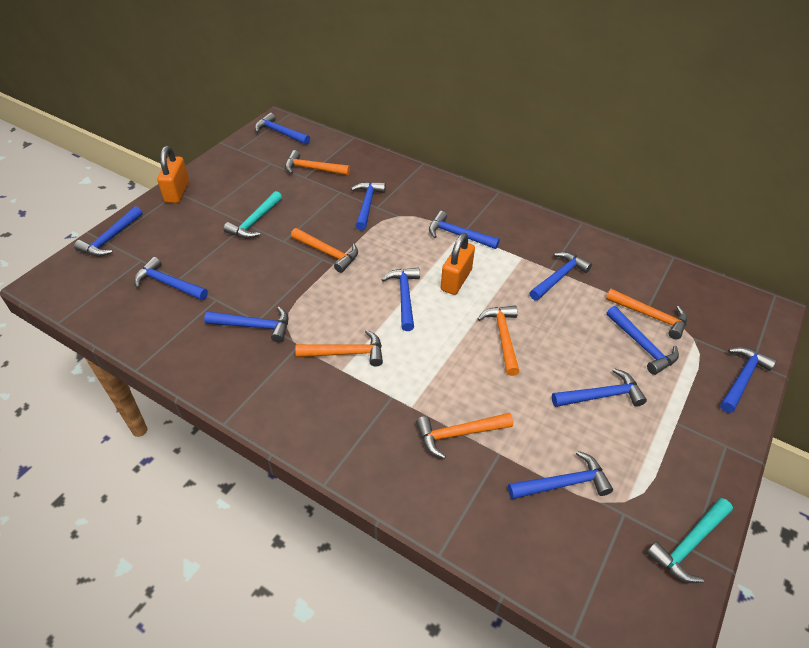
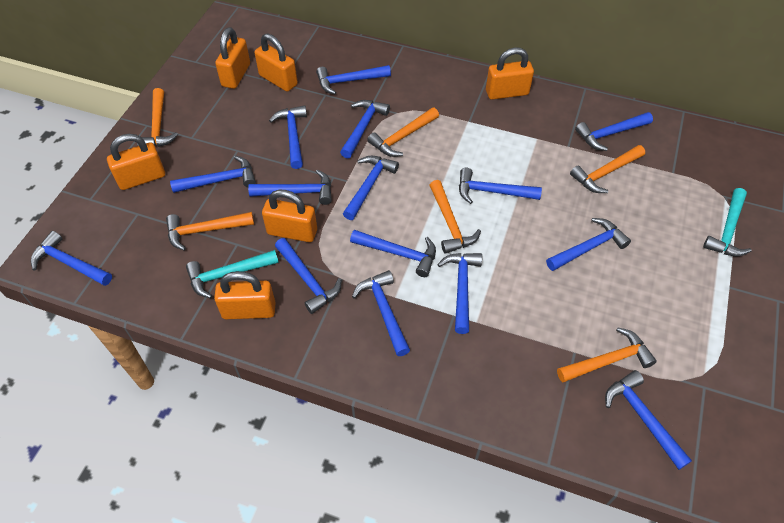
blue hammer: [74,206,143,257] [134,257,208,300] [204,307,288,342] [255,113,310,145] [351,182,386,231] [381,268,420,331] [429,211,500,249] [508,451,613,499] [529,252,592,301] [552,368,647,407] [606,306,679,375] [720,347,777,413] = 12 -> [31,231,112,286] [170,156,256,193] [248,170,332,205] [269,105,307,169] [275,238,341,314] [316,65,391,94] [340,100,390,158] [343,156,399,220] [350,230,436,277] [352,270,410,356] [437,253,482,334] [459,168,542,204] [546,218,631,271] [575,112,653,151] [605,370,692,470] = 15
orange padlock: [157,146,189,203] [441,233,475,295] = 2 -> [107,134,165,190] [214,271,275,319] [215,27,250,89] [254,33,298,92] [262,190,317,242] [486,47,534,100] = 6

